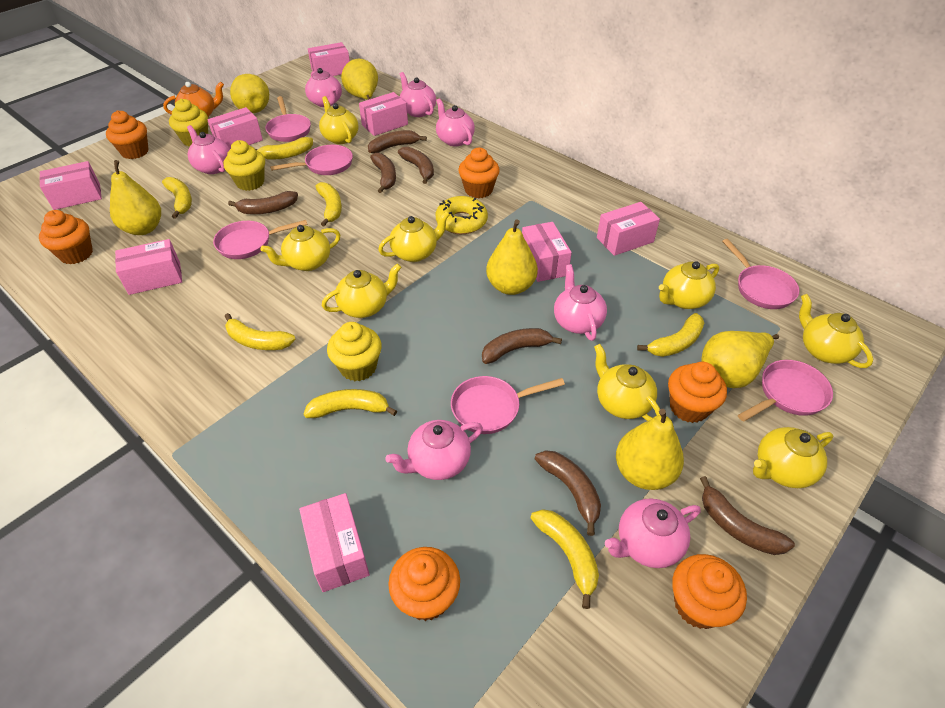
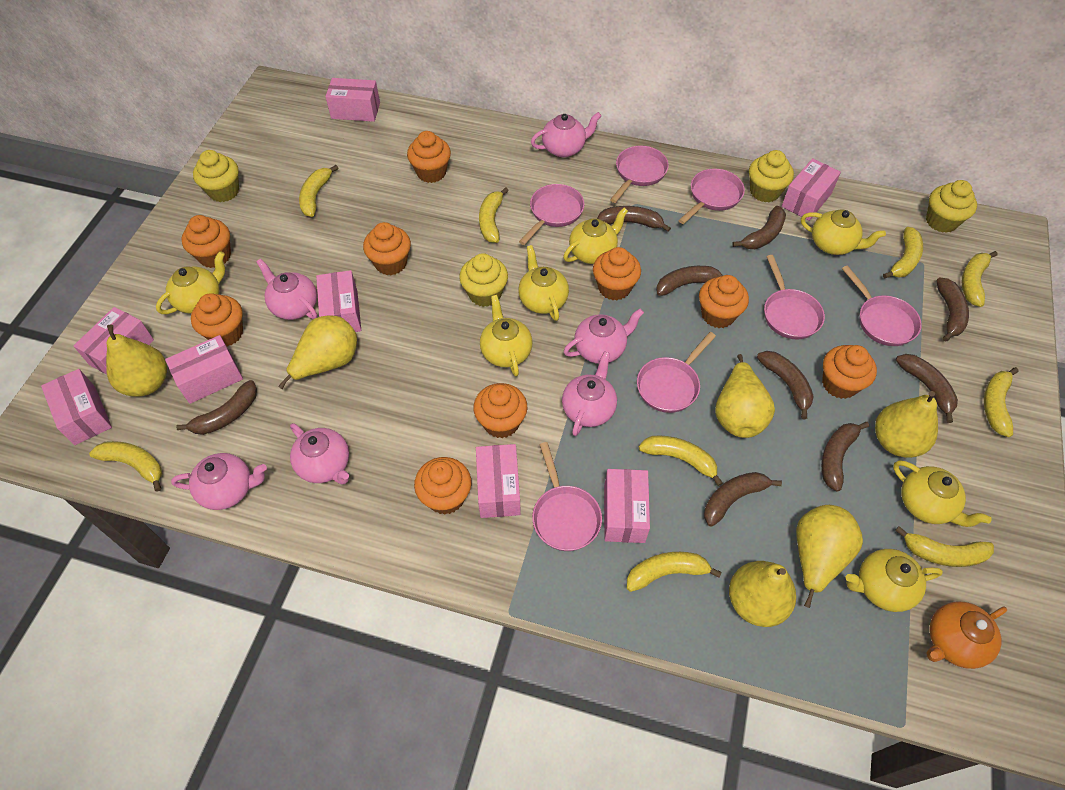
brown banana: [228,191,298,214] [368,130,427,153] [370,153,396,193] [398,147,434,184] [482,328,562,364] [535,450,601,536] [700,476,795,555] = 7 -> [176,380,257,435] [597,206,671,232] [656,266,723,296] [704,472,782,527] [732,206,786,249] [757,351,814,419] [821,422,869,492] [896,354,958,423] [936,278,969,342] = 9
orange cupcake: [39,210,93,264] [106,110,149,159] [388,547,460,621] [458,148,500,198] [668,362,727,423] [672,554,747,629] = 6 -> [181,215,231,268] [191,293,243,346] [363,222,411,275] [407,131,451,183] [414,457,471,515] [473,383,528,438] [593,247,641,300] [699,275,749,328] [822,345,877,399] = 9
pink pan: [213,220,308,259] [265,96,311,142] [270,145,353,175] [451,376,565,434] [722,239,799,309] [738,360,833,422] = 6 -> [519,184,585,245] [532,442,602,551] [610,146,669,203] [637,332,716,413] [678,169,745,224] [764,255,825,339] [842,265,922,346] = 7
pink teapot: [187,125,230,174] [305,68,342,107] [385,420,483,480] [400,72,436,117] [436,98,475,147] [554,264,607,341] [605,498,701,568] = 7 -> [171,453,267,510] [257,259,317,320] [290,423,349,484] [531,112,601,157] [562,351,617,436] [564,308,644,364] = 6
yellow banana: [162,177,192,219] [225,313,296,350] [255,137,313,160] [304,389,397,418] [315,182,342,226] [531,509,599,609] [637,313,704,357] = 7 -> [89,441,162,492] [299,165,338,217] [479,187,509,243] [627,552,722,592] [639,436,723,486] [883,227,923,278] [895,526,994,567] [962,251,998,307] [984,367,1019,437] = 9
yellow cupcake: [169,99,208,146] [224,140,265,191] [327,322,382,381] = 3 -> [193,150,239,202] [459,253,508,307] [749,150,794,202] [926,180,977,233] = 4
yellow donut: [436,196,488,234] = 1 -> none = 0
yellow teapot: [261,225,340,271] [319,96,359,144] [322,263,401,318] [378,211,450,262] [594,344,660,421] [659,261,719,309] [753,427,833,488] [799,294,873,368] = 8 -> [156,251,225,314] [480,295,533,376] [518,245,569,321] [563,208,628,264] [801,209,886,255] [845,549,943,612] [893,460,992,527] = 7

